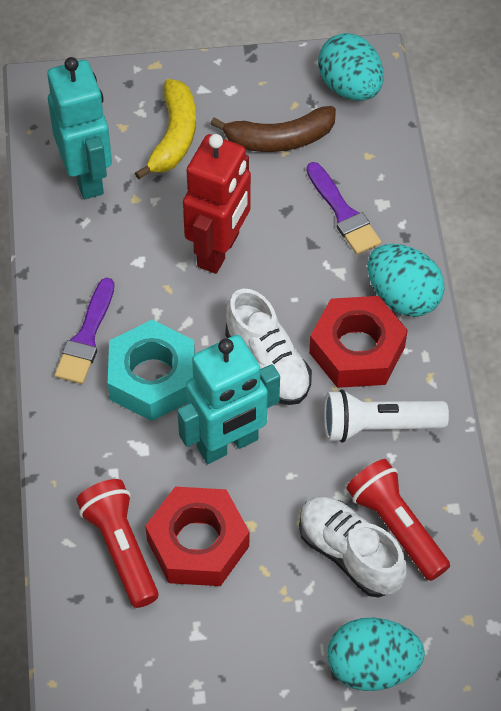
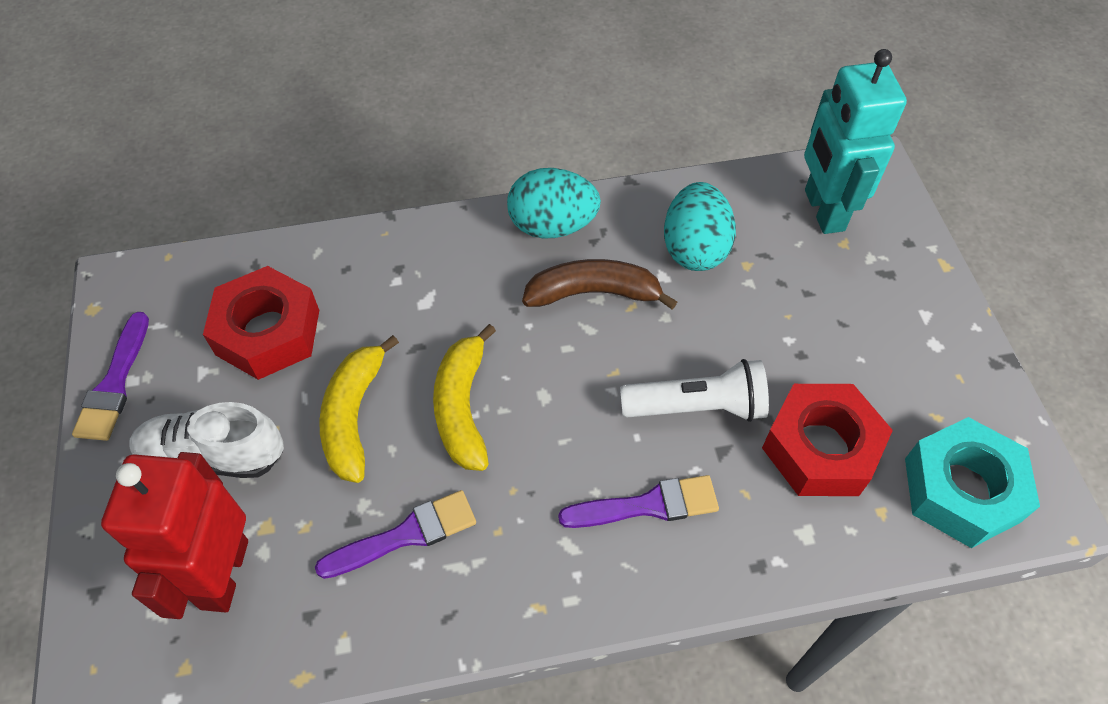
purple brush: [55,278,114,384] [306,162,381,255] = 2 -> [72,312,149,441] [315,490,476,579] [558,475,719,528] = 3
red flashlight: [76,479,159,608] [346,459,450,581] = 2 -> none = 0
turquoise egg: [318,33,384,101] [327,618,425,691] [368,244,445,317] = 3 -> [507,168,601,239] [664,182,736,271] = 2
turquoise robot: [47,57,112,199] [177,335,280,464] = 2 -> [804,49,907,234] = 1
white shoe: [225,289,312,405] [299,496,407,597] = 2 -> [129,402,284,478] = 1
yellow banana: [135,79,196,179] = 1 -> [319,335,399,483] [433,324,496,471] = 2

